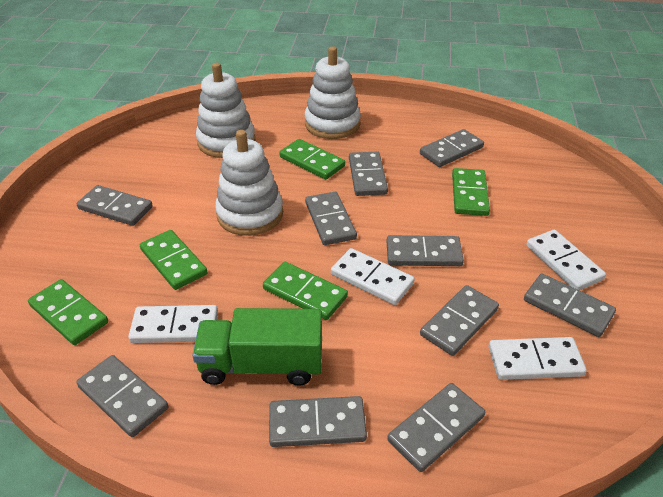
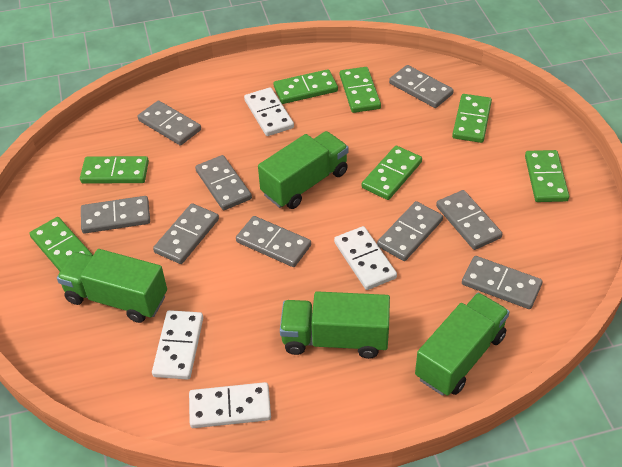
green domino: [28,279,108,345] [140,230,207,290] [263,262,348,320] [279,139,345,179] [452,168,490,216] = 5 -> [30,217,93,271] [80,156,149,184] [274,69,338,104] [340,67,381,113] [362,146,422,200] [452,94,492,143] [525,150,569,202] = 7
green truck: [192,308,322,386] = 1 -> [57,249,167,323] [258,131,349,209] [280,291,390,359] [415,293,509,396] = 4
grey domino: [76,355,168,437] [77,185,153,226] [269,396,367,447] [305,192,357,245] [349,151,388,196] [386,235,464,266] [387,383,485,472] [420,129,484,167] [420,285,499,356] [524,274,616,337] = 10 -> [81,196,150,233] [138,101,201,146] [153,203,219,264] [195,155,252,210] [236,216,311,267] [377,201,443,261] [389,65,454,108] [436,190,502,250] [462,256,543,309] = 9
white stacking toy: [196,63,255,158] [215,130,283,236] [305,46,361,139] = 3 -> none = 0

